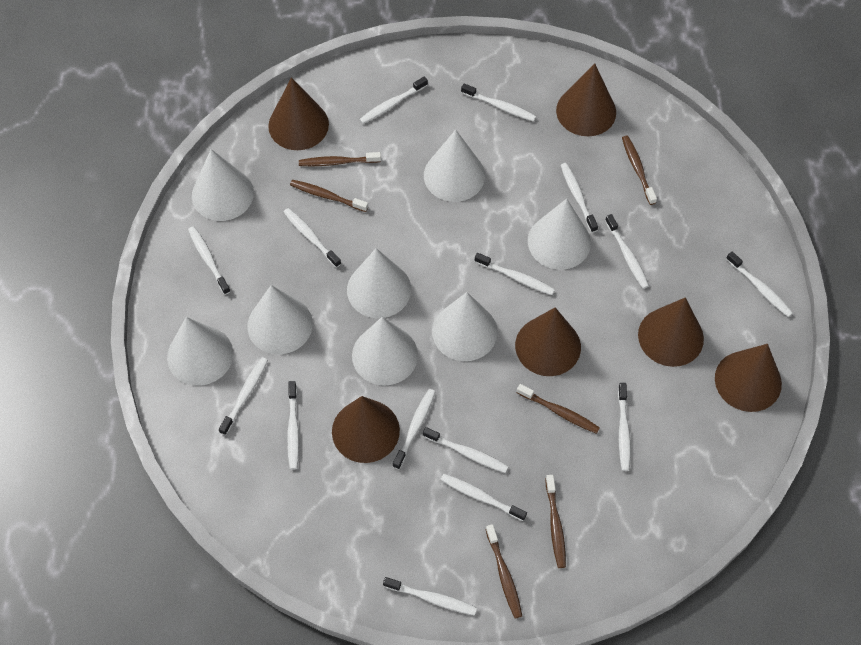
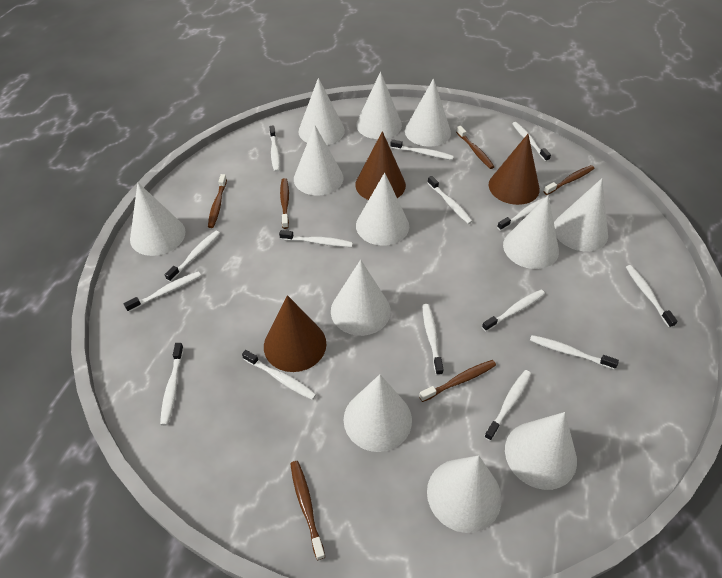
brown cone: [268,77,329,150] [332,396,400,463] [515,307,581,376] [556,63,616,136] [638,297,704,367] [715,344,782,412] = 6 -> [264,295,326,372] [355,131,406,200] [488,134,540,205] = 3
white cone: [167,317,233,386] [192,149,254,221] [247,285,313,354] [347,248,411,318] [352,317,418,386] [424,130,485,202] [432,292,498,361] [528,199,591,270] = 8 -> [130,182,186,256] [294,125,343,196] [298,78,345,145] [331,260,391,336] [344,374,412,452] [356,72,402,139] [356,172,409,246] [405,78,451,147] [427,455,502,533] [503,195,559,269] [505,412,577,490] [554,178,608,251] = 12

